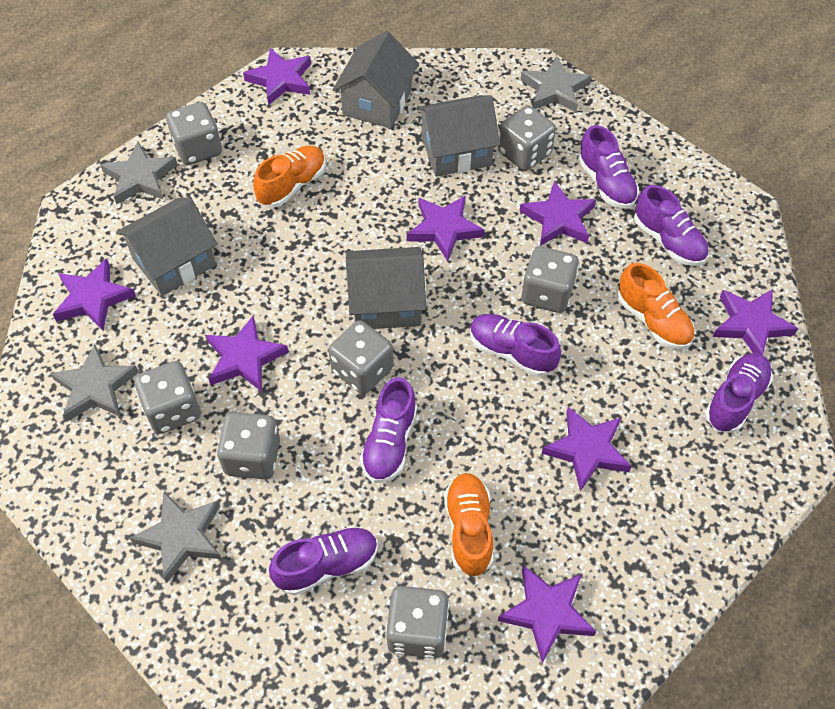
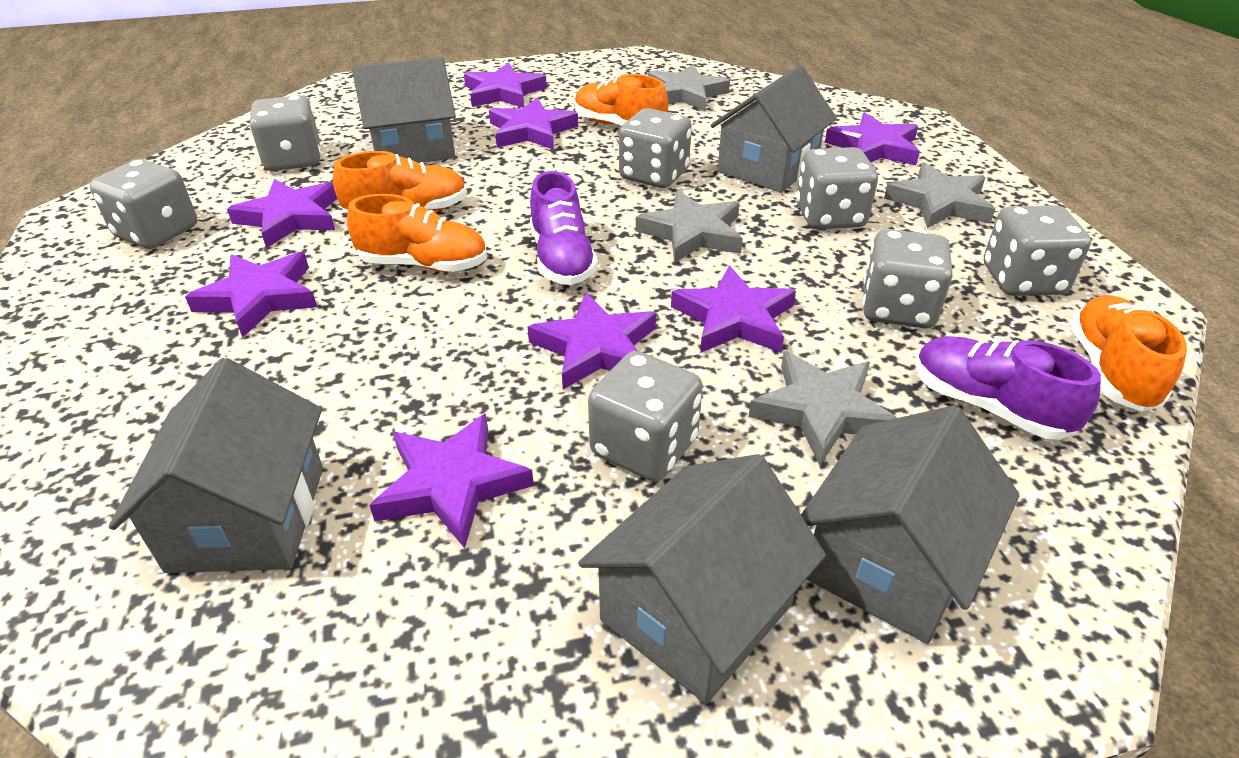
grey house: [116,198,217,296] [333,31,419,128] [346,247,426,329] [416,95,500,177] = 4 -> [109,358,323,573] [352,57,456,163] [578,454,826,704] [710,65,837,193] [801,405,1020,644] = 5
orange shoe: [253,145,326,208] [444,473,493,577] [617,263,695,349] = 3 -> [333,151,467,213] [347,194,487,272] [575,74,668,126] [1070,295,1187,412] = 4
purple shoe: [269,526,378,595] [360,377,417,483] [470,314,561,376] [578,125,639,208] [634,185,709,266] [705,353,773,433] = 6 -> [530,171,598,285] [916,336,1101,440] = 2

